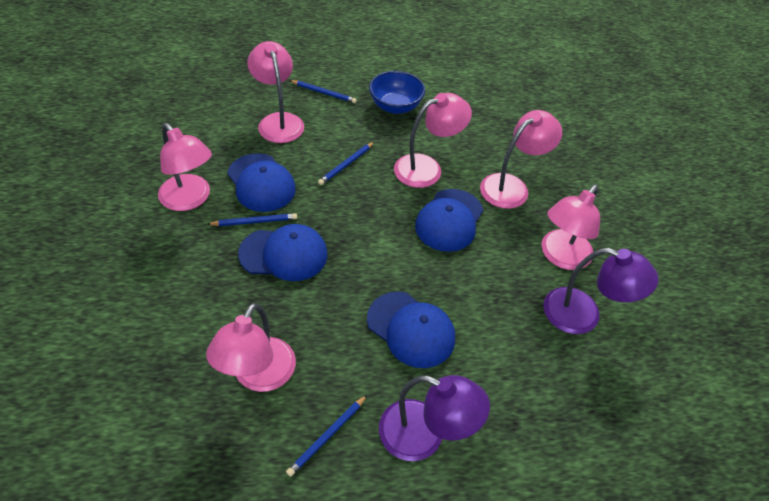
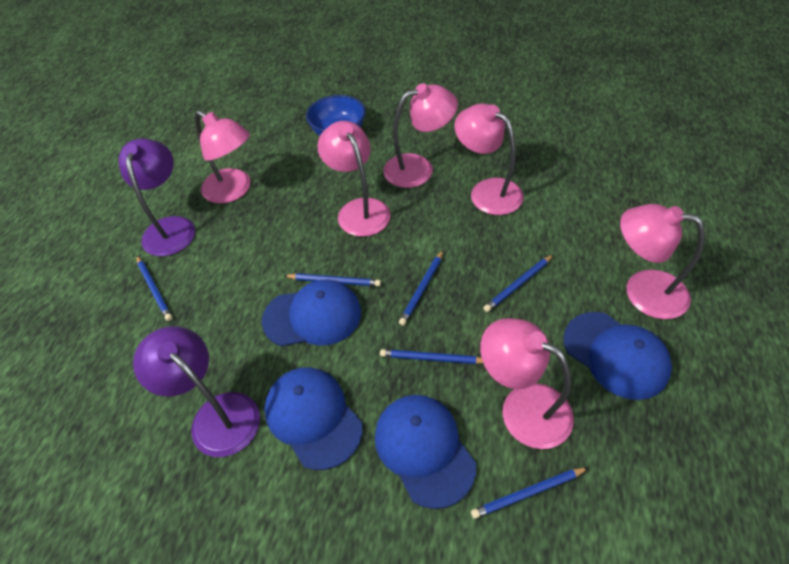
blue pencil: [207,213,297,226] [286,395,367,477] [289,80,357,103] [318,142,374,185] = 4 -> [136,256,172,321] [284,273,381,286] [380,349,483,364] [399,250,443,326] [471,467,589,519] [484,254,554,312] = 6

